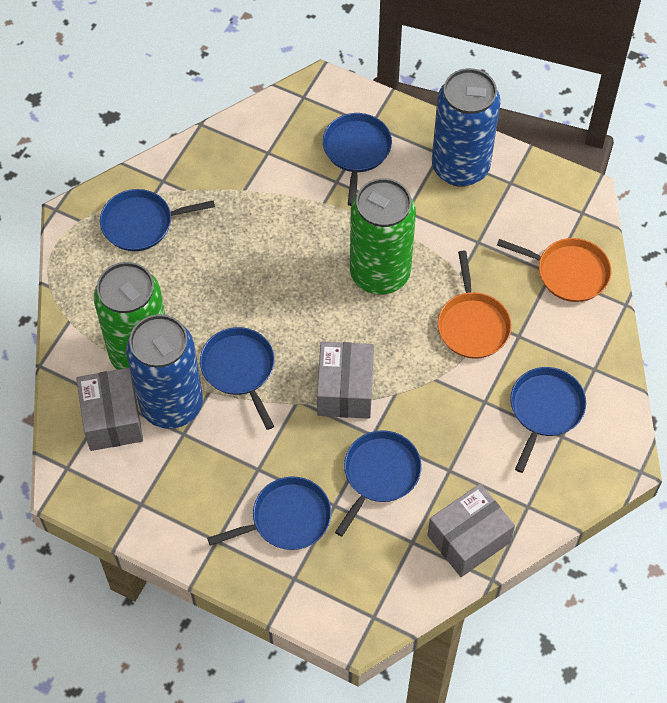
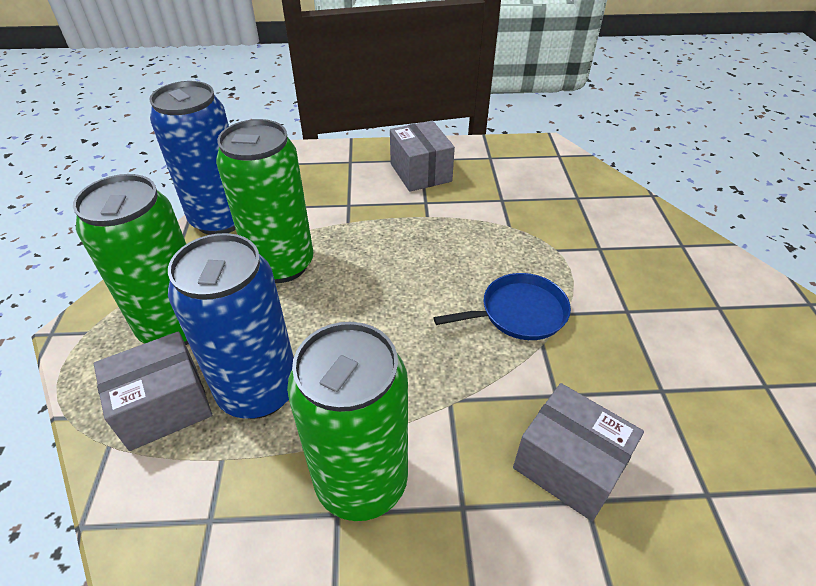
blue pan: [100,189,215,251] [200,327,275,430] [207,476,331,550] [323,113,392,206] [335,430,422,537] [510,367,586,473] = 6 -> [433,273,571,340] = 1
green can: [94,262,165,370] [350,178,416,294] = 2 -> [73,174,189,345] [216,119,314,283] [287,322,408,521] = 3
orange pan: [438,251,512,359] [497,238,611,302] = 2 -> none = 0

